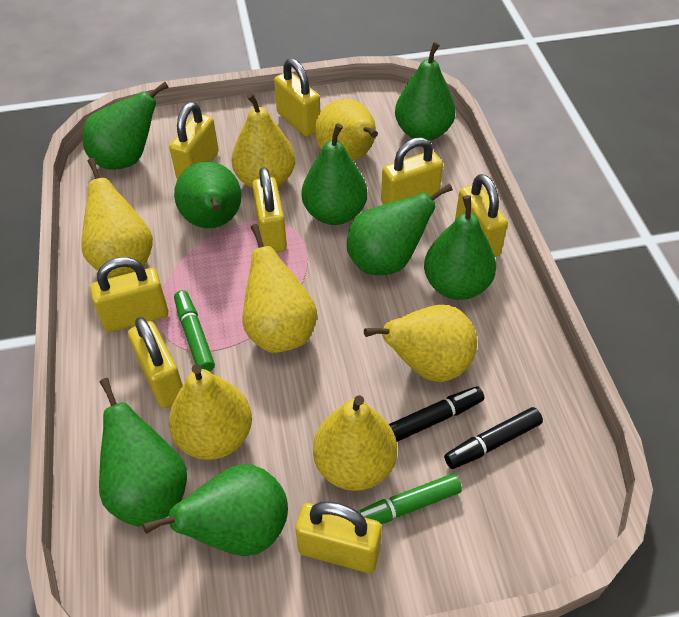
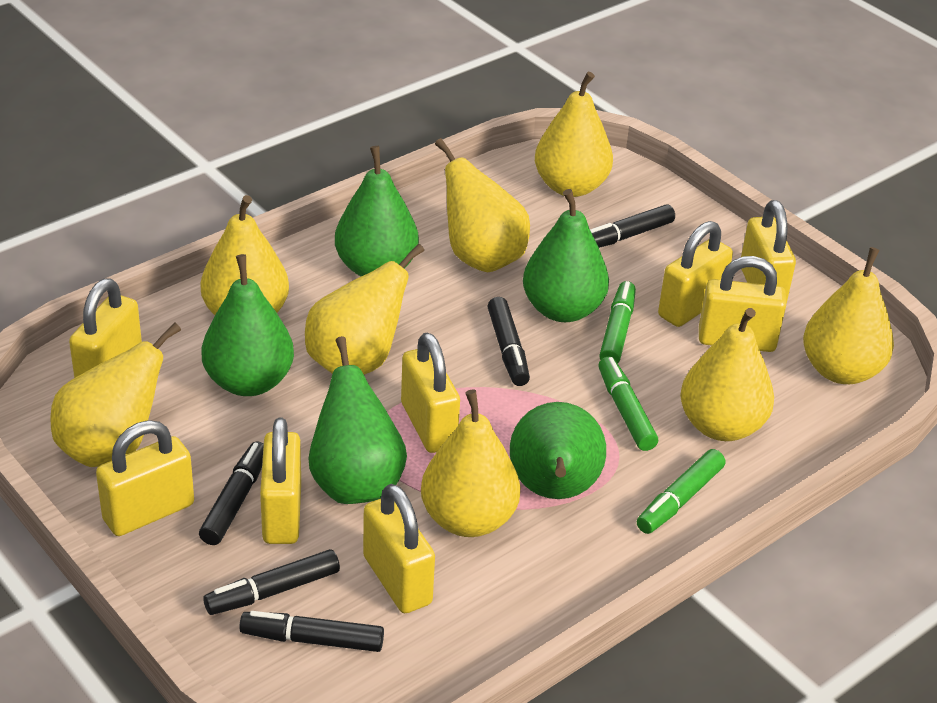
black marker: [389,387,484,442] [444,407,543,469] = 2 -> [199,441,264,545] [203,549,340,615] [239,611,384,652] [487,297,530,386] [590,204,675,248] = 5
green marker: [174,290,215,372] [358,474,462,524] = 2 -> [598,357,658,451] [599,281,636,363] [637,449,725,534] = 3
green pear: [82,82,169,170] [99,378,187,527] [143,464,288,556] [174,161,241,228] [302,123,367,225] [347,183,453,275] [395,42,456,141] [424,195,496,300] = 8 -> [201,254,294,396] [308,336,407,504] [335,146,419,276] [510,402,606,499] [523,189,609,322] = 5
yellow pear: [82,158,153,277] [169,364,252,460] [231,93,295,188] [242,224,317,353] [313,395,397,491] [315,99,378,161] [364,305,477,382] = 7 -> [50,323,181,467] [201,195,289,315] [305,244,424,375] [421,389,520,537] [435,138,530,272] [535,72,613,197] [680,308,774,441] [803,247,894,384] = 8

